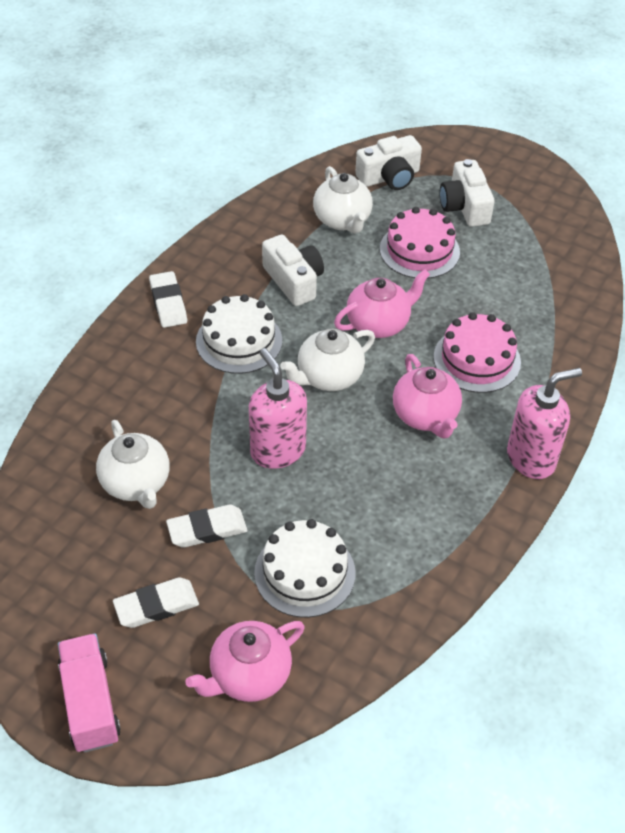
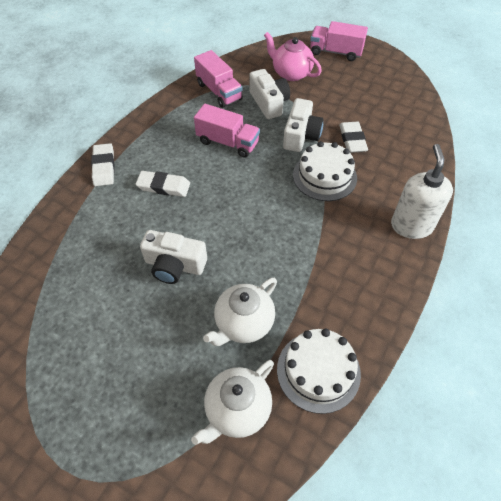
pink cake: [380,207,460,279] [433,312,521,393] = 2 -> none = 0
pink soap dispenser: [249,348,307,469] [507,368,582,479] = 2 -> none = 0
pink teapot: [185,621,305,702] [334,269,430,338] [393,354,462,439] = 3 -> [264,32,322,81] = 1
pink truck: [58,633,121,753] = 1 -> [194,50,243,108] [194,104,260,158] [310,21,368,61] = 3
white soap dispenser: none = 0 -> [391,144,453,239] = 1
white teapot: [96,420,170,509] [280,329,375,391] [313,166,373,233] = 3 -> [191,360,274,445] [203,278,277,346] = 2

